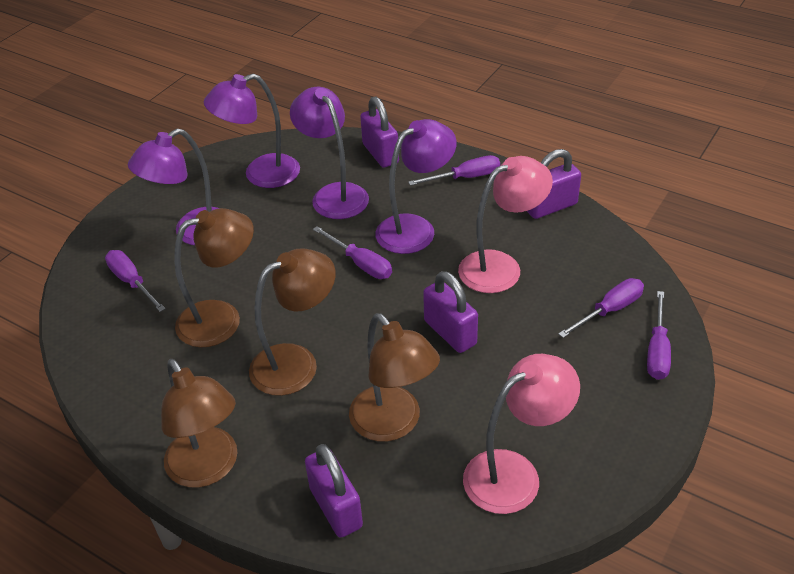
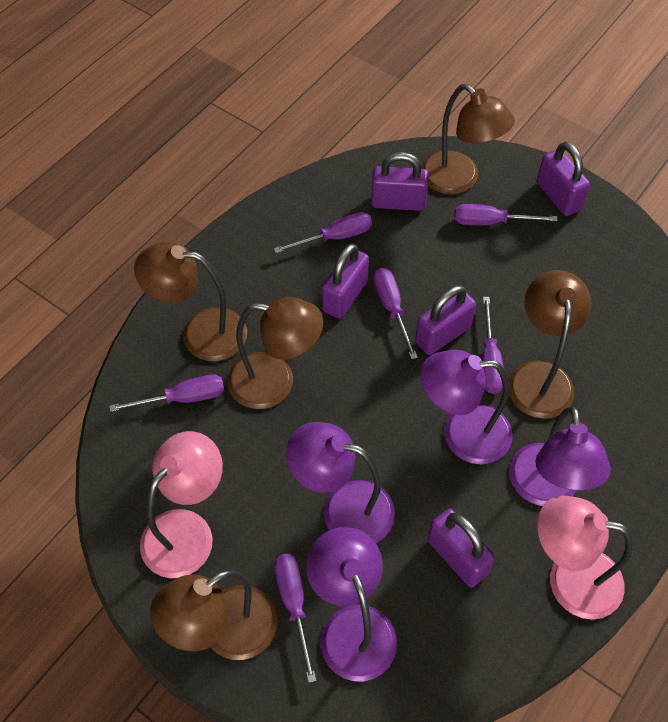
brown lamp: [161,359,238,488] [174,208,254,347] [249,248,336,396] [349,313,440,442] = 4 -> [134,242,247,361] [150,570,278,660] [227,297,323,409] [421,84,515,194] [508,270,592,419] = 5
purple padlock: [305,444,363,538] [360,96,399,168] [423,271,478,353] [527,149,581,219] = 4 -> [322,243,369,319] [371,152,429,211] [415,285,476,355] [428,509,495,587] [537,142,590,216] = 5
purple screwdriver: [105,250,166,312] [313,226,392,279] [408,155,500,186] [558,278,644,338] [647,291,671,380] = 5 -> [109,375,224,412] [274,212,372,253] [274,554,316,683] [373,268,418,360] [454,204,558,225] [482,297,504,394] = 6

